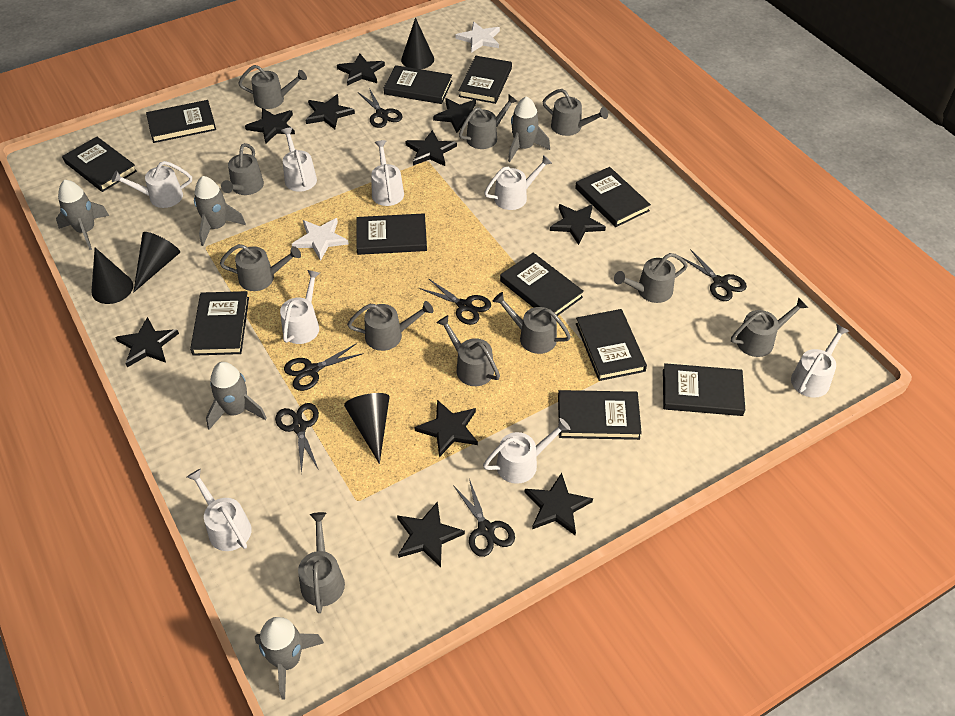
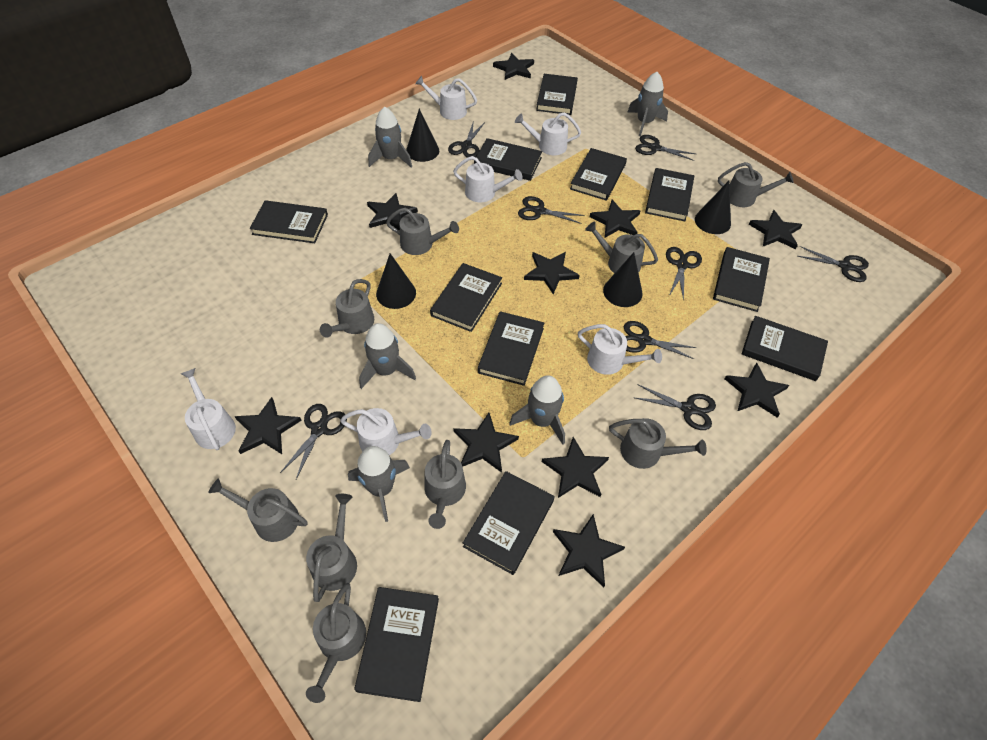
black scissors: [275,403,319,474] [284,343,364,391] [358,88,403,128] [419,278,491,325] [453,479,515,557] [683,249,747,301] = 6 -> [280,404,347,479] [448,121,485,158] [518,196,584,224] [624,321,697,359] [635,135,696,161] [635,384,716,430] [666,247,702,300] [798,246,869,282] = 8
grey watering can: [220,244,301,291] [221,143,264,195] [238,65,307,109] [298,512,345,613] [347,301,433,351] [436,315,500,386] [459,95,517,149] [492,292,571,354] [542,89,608,136] [614,253,688,303] [731,297,808,357] = 11 -> [208,478,307,542] [306,494,357,602] [306,583,366,703] [320,279,374,338] [386,208,459,255] [424,440,466,529] [585,222,658,273] [609,418,707,469] [718,162,794,207] = 9
white star: [292,218,349,261] [455,22,500,53] = 2 -> none = 0
white watering can: [112,161,192,208] [187,469,252,551] [280,270,320,344] [281,127,317,192] [371,140,404,206] [483,418,570,484] [484,155,552,210] [791,324,849,398] = 8 -> [181,368,236,450] [340,408,432,455] [415,76,477,120] [453,156,523,202] [515,112,581,155] [578,324,662,375] = 6

